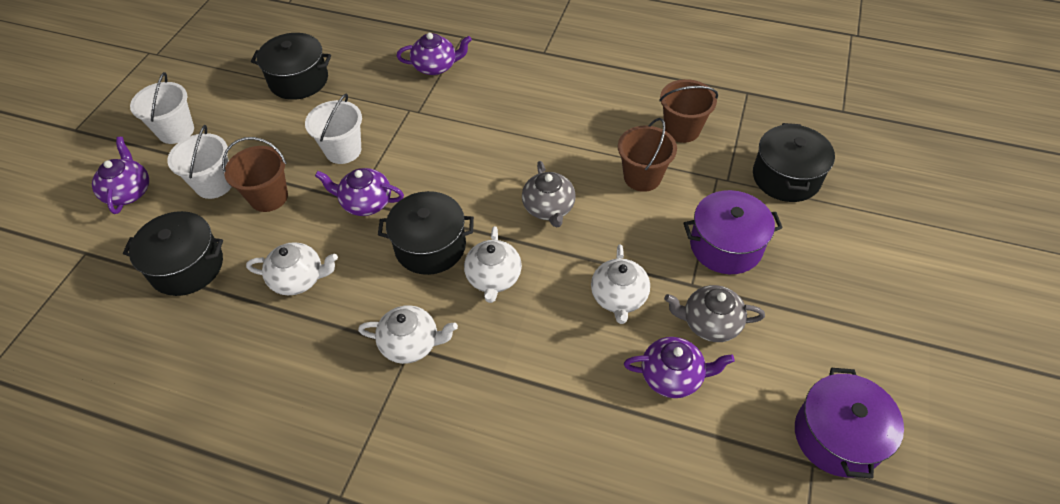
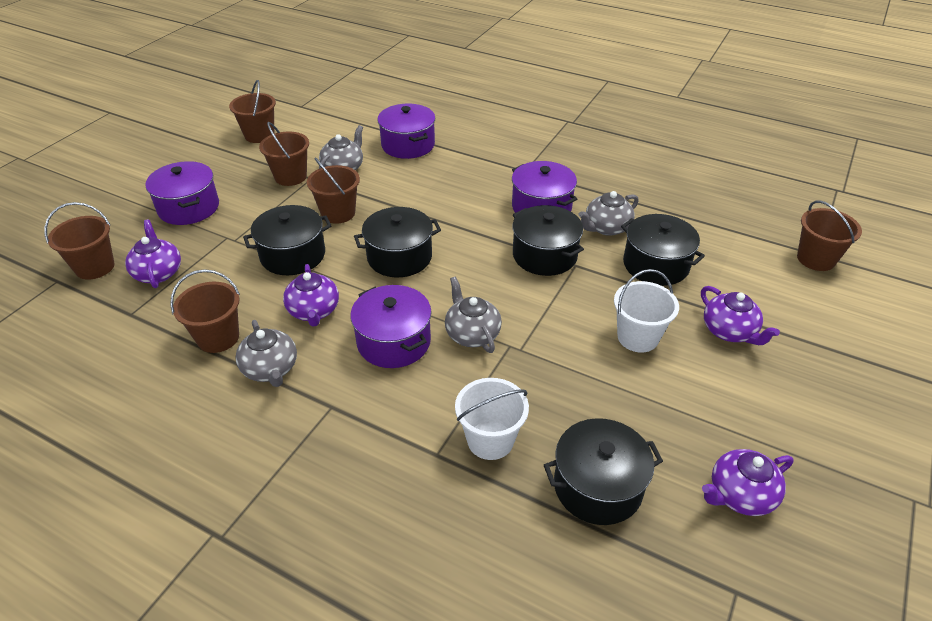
black pot: [123,211,223,296] [251,33,331,100] [378,191,474,275] [753,123,835,202] = 4 -> [243,205,332,275] [354,207,441,277] [512,205,584,276] [544,418,663,525] [621,214,705,286] = 5
brown bucket: [222,137,288,212] [618,118,677,192] [659,79,718,143] = 3 -> [44,202,115,280] [170,269,240,353] [229,80,276,143] [259,122,309,186] [307,157,360,224] [797,200,862,271] = 6
grey teapot: [522,161,576,228] [664,285,765,342] = 2 -> [235,320,297,387] [319,125,363,170] [445,277,502,353] [578,191,639,236] = 4
purple pot: [684,190,783,274] [795,368,904,479] = 2 -> [145,161,219,225] [350,285,431,368] [377,104,435,159] [512,161,577,213] = 4
white bucket: [130,72,194,144] [167,125,232,199] [305,94,362,164] = 3 -> [455,378,529,460] [614,269,679,353] = 2
white teapot: [246,242,338,295] [358,305,458,364] [464,226,522,303] [591,244,650,324] = 4 -> none = 0

